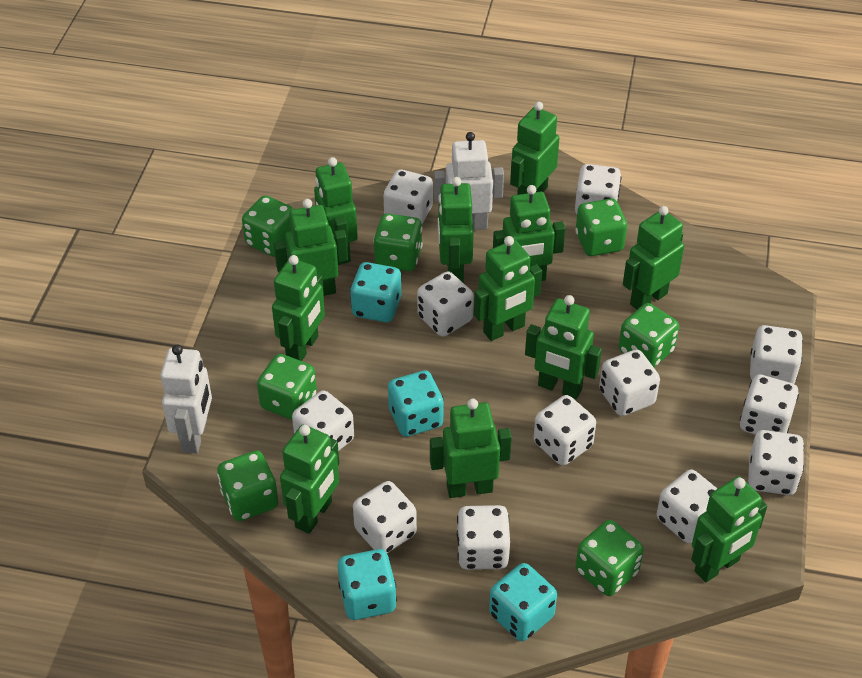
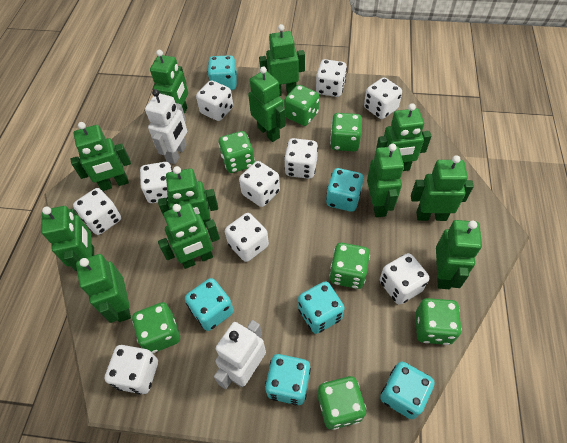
turquoise dice: [338,549,397,620] [350,262,401,322] [388,370,444,437] [489,563,557,641] = 4 -> [185,278,234,331] [207,55,237,90] [265,354,311,405] [298,281,345,334] [326,168,363,212] [380,362,435,419] = 6
white dice: [292,390,354,451] [353,481,417,553] [383,169,433,224] [417,271,474,337] [457,505,510,570] [534,395,596,466] [575,164,621,214] [599,350,660,416] [657,469,717,543] [740,374,799,435] [748,430,804,495] [750,325,803,384] = 12 -> [73,188,121,235] [104,345,158,395] [140,162,173,203] [196,80,233,121] [225,213,269,262] [239,161,280,207] [284,138,318,179] [316,59,347,97] [364,77,402,119] [380,253,429,305] = 10

